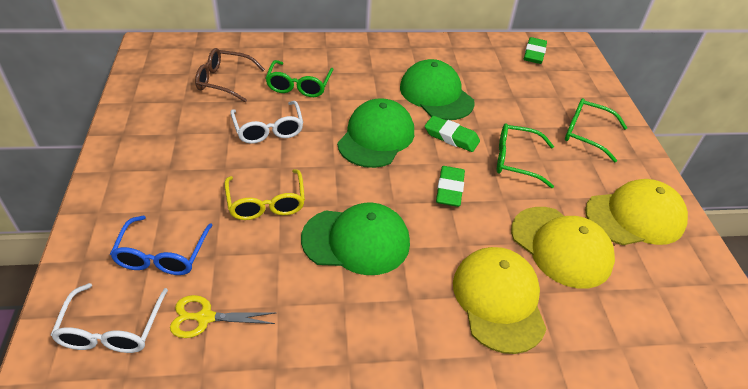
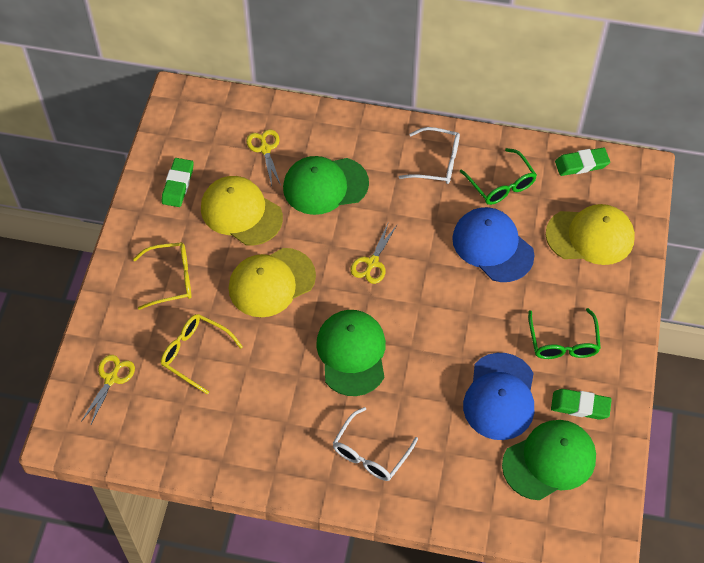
blue cap: none = 0 -> [452,207,534,282] [463,353,534,440] = 2
blue glasses: [110,216,213,275] = 1 -> none = 0
brown glasses: [195,48,265,102] = 1 -> none = 0
green glasses: [265,60,334,97] [497,123,554,188] [565,98,627,162] = 3 -> [459,148,537,205] [528,308,601,359] = 2
yellow glasses: [225,169,305,220] = 1 -> [133,242,191,310] [161,314,243,395] = 2
yellow scissors: [170,295,275,338] = 1 -> [81,355,135,426] [246,129,281,186] [351,224,397,284] = 3

